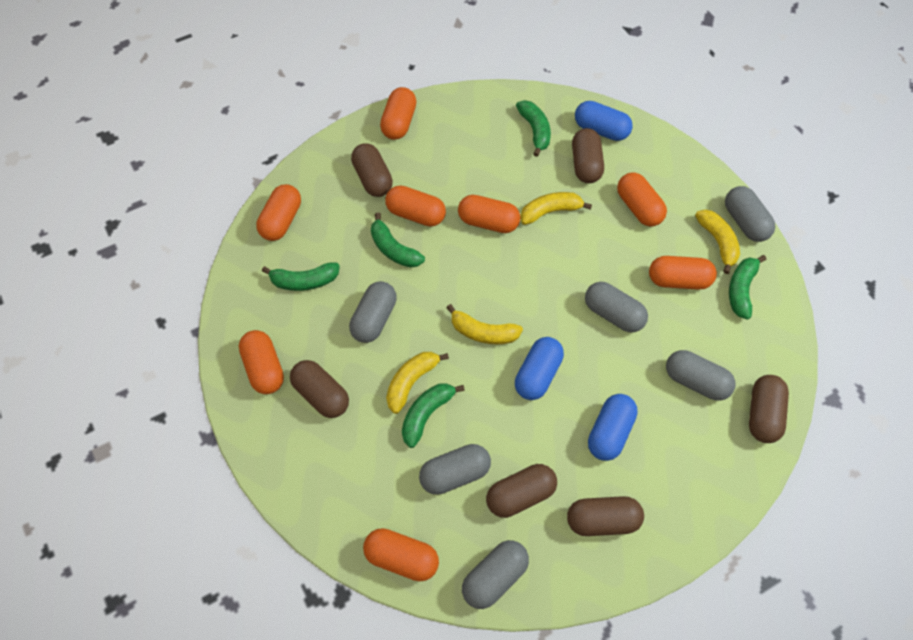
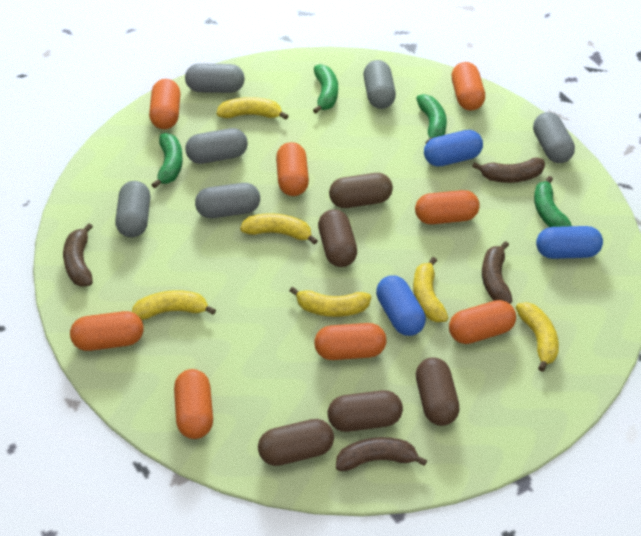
brown banana: none = 0 -> [63,223,93,287] [336,437,427,471] [472,157,545,183] [482,241,512,304] = 4
brown capsule: [290,360,349,418] [351,144,393,197] [486,464,557,518] [567,496,644,536] [572,128,604,183] [749,375,789,443] = 6 -> [258,419,334,466] [318,209,357,267] [328,390,403,432] [329,173,393,208] [416,357,459,426] = 5
green banana: [262,263,340,291] [371,213,425,268] [402,383,465,448] [516,100,551,157] [729,255,766,319] = 5 -> [151,133,183,188] [313,64,338,114] [416,94,447,143] [534,176,572,227] = 4
yellow banana: [386,352,449,414] [446,304,523,344] [520,192,592,225] [695,209,740,274] = 4 -> [132,290,216,320] [217,97,288,120] [240,213,318,245] [289,286,371,317] [413,257,448,322] [515,302,559,372] = 6

